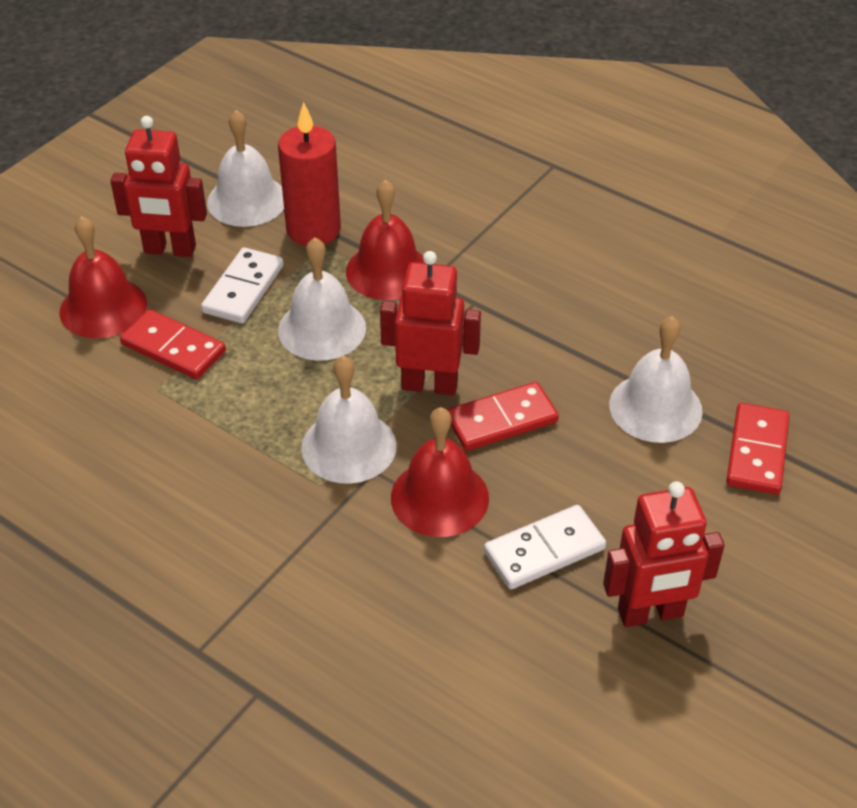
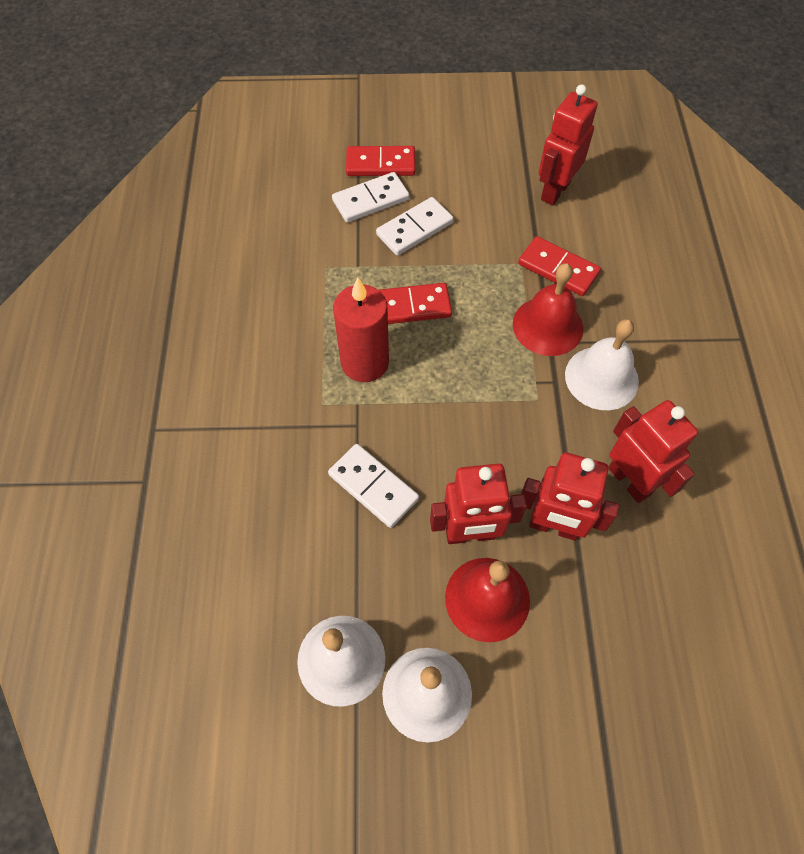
red bell: [60,216,147,338] [346,180,425,300] [391,407,489,537] = 3 -> [445,558,530,642] [513,263,583,356] = 2
red robot: [110,116,207,257] [380,251,481,396] [603,481,725,627] = 3 -> [430,464,527,544] [521,453,619,541] [539,84,598,205] [608,400,698,503] = 4
white bell: [207,110,284,227] [278,237,366,361] [301,356,397,484] [609,316,703,443] = 4 -> [297,616,385,707] [382,648,472,743] [565,319,639,410] = 3
white domino: [201,247,284,323] [484,505,606,589] = 2 -> [328,444,419,528] [332,172,409,223] [376,197,454,256] = 3

